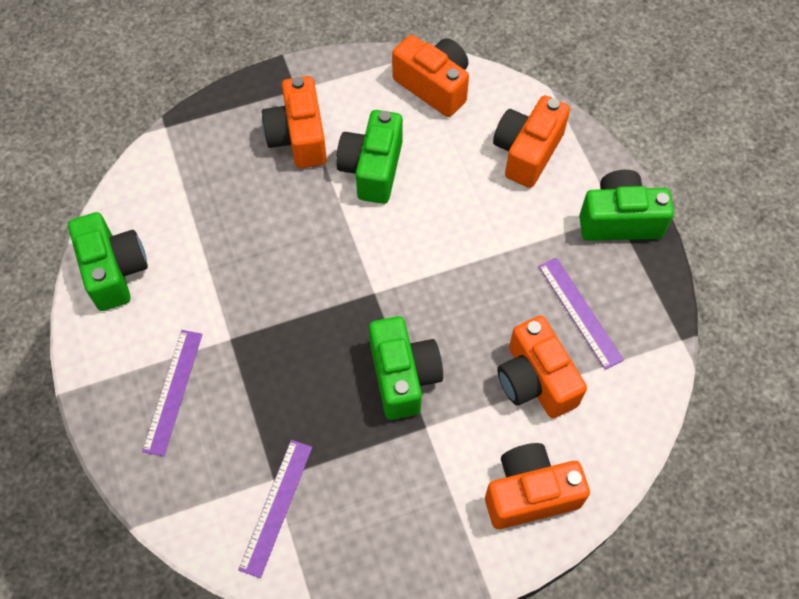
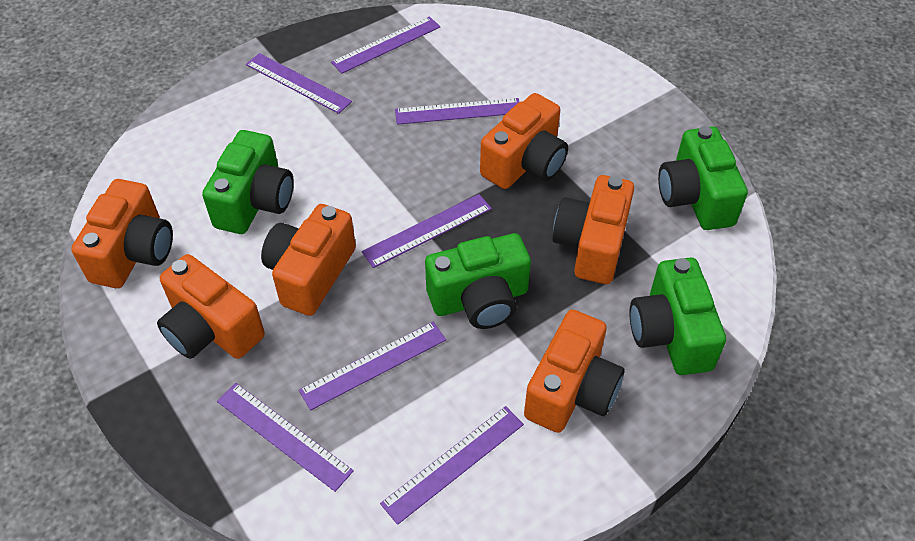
orange camera: [262,76,327,168] [392,35,469,117] [485,443,590,529] [493,95,570,188] [497,315,587,418] = 5 -> [71,179,173,288] [157,254,265,359] [261,204,356,316] [480,93,568,189] [524,310,624,433] [552,175,634,284] = 6
purple ruler: [142,330,203,456] [238,440,312,578] [539,258,624,370] = 3 -> [217,383,354,492] [246,53,352,114] [299,322,446,410] [331,16,440,73] [361,194,492,268] [380,406,524,525] [395,98,519,125] = 7

